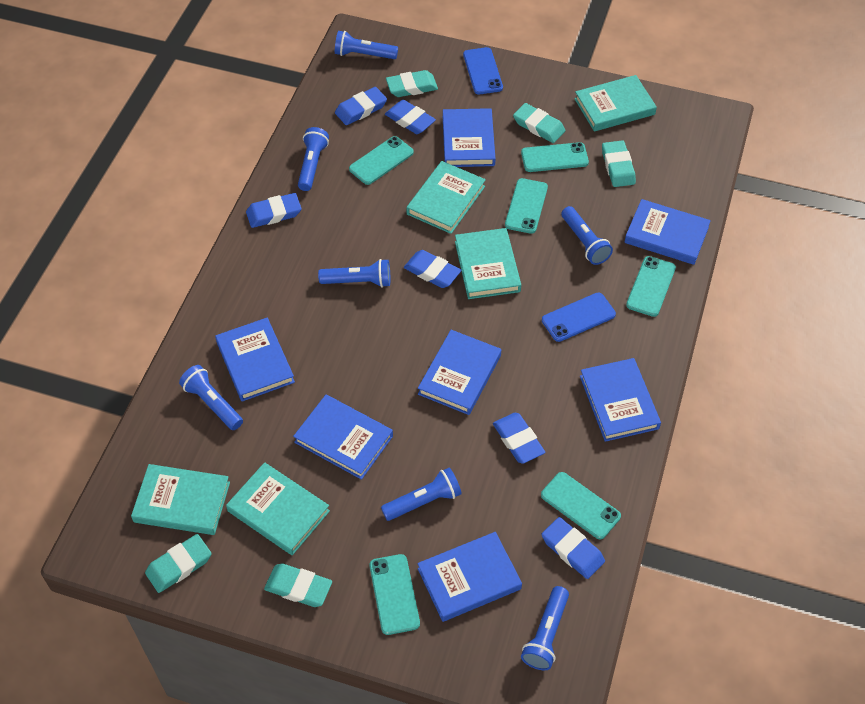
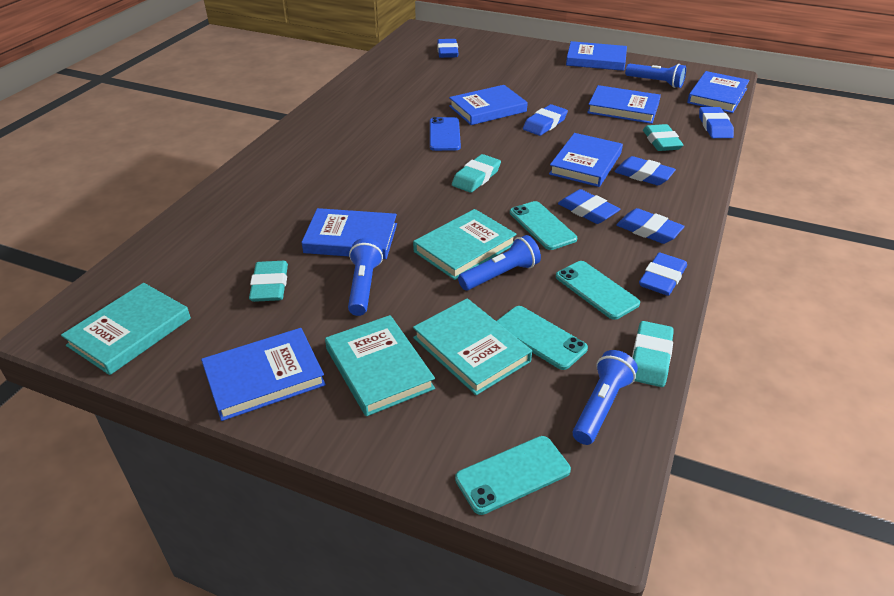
blue eraser: [246,193,302,228] [335,87,387,125] [385,100,436,134] [404,250,461,288] [493,413,545,464] [542,517,605,579] = 6 -> [437,39,458,58] [523,104,568,136] [558,189,621,224] [614,156,676,185] [616,208,685,244] [639,252,687,296] [699,107,734,138] = 7
blue flashlight: [179,365,243,430] [298,127,329,191] [318,259,390,288] [335,31,398,59] [381,468,462,521] [521,586,569,670] [561,206,613,265] = 7 -> [348,238,383,316] [458,235,541,290] [573,350,638,445] [625,64,686,88] = 4
blue phone: [463,47,503,94] [542,293,616,342] = 2 -> [430,117,461,151] = 1
turquoise book: [131,464,230,535] [226,462,330,555] [406,161,486,234] [455,228,521,299] [574,75,657,132] = 5 -> [61,283,191,375] [325,315,435,416] [413,209,517,280] [413,299,532,395] = 4
turquoise eraser: [145,534,212,593] [264,563,332,607] [386,70,438,97] [513,103,566,143] [602,140,636,187] = 5 -> [249,261,288,302] [452,154,501,193] [632,321,674,387] [643,124,684,151] = 4
turquoise phone: [349,136,414,185] [369,554,420,635] [505,178,548,234] [521,142,589,172] [541,472,621,540] [626,256,676,317] = 6 -> [455,436,571,515] [496,306,588,370] [510,201,577,250] [556,261,640,320] = 4

